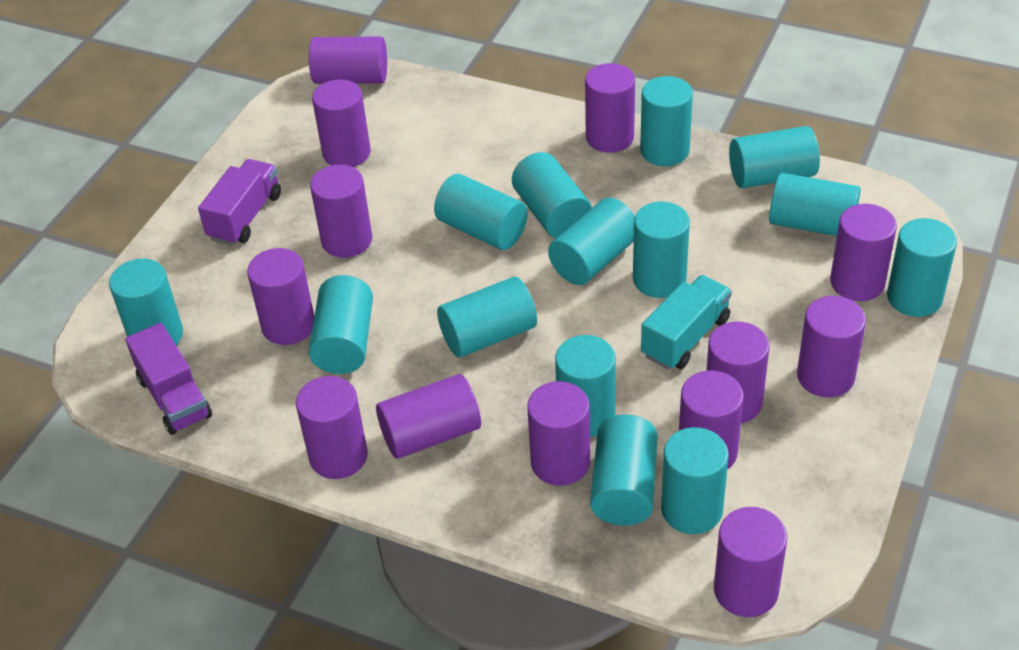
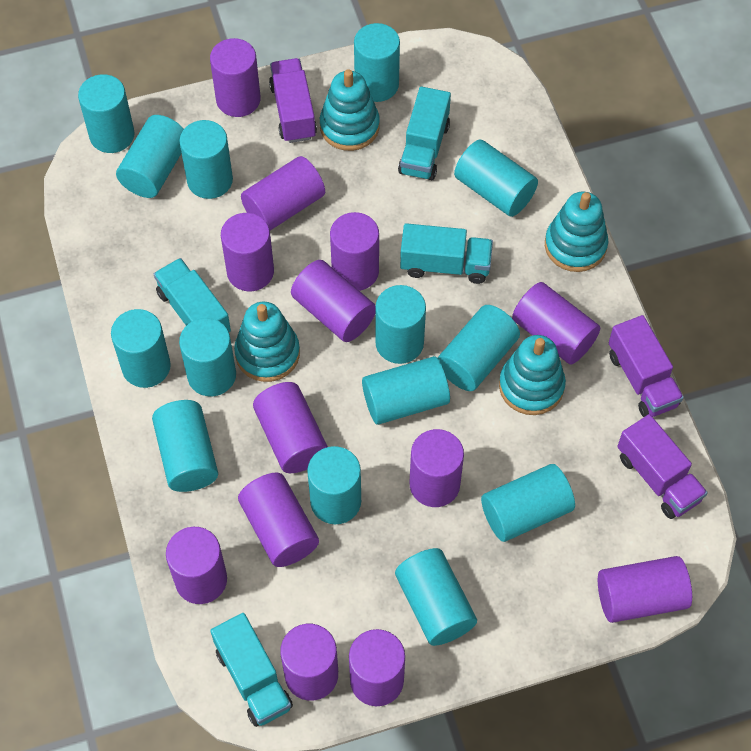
purple truck: [125,323,212,435] [198,159,281,245] = 2 -> [269,58,317,143] [609,315,684,417] [617,414,708,519] = 3
turquoise stacking toy: none = 0 -> [234,301,300,382] [320,69,380,151] [499,335,566,415] [545,192,608,272] = 4
turquoise truck: [641,275,732,370] = 1 -> [154,258,231,332] [210,613,293,727] [398,87,451,180] [400,223,493,284] = 4

